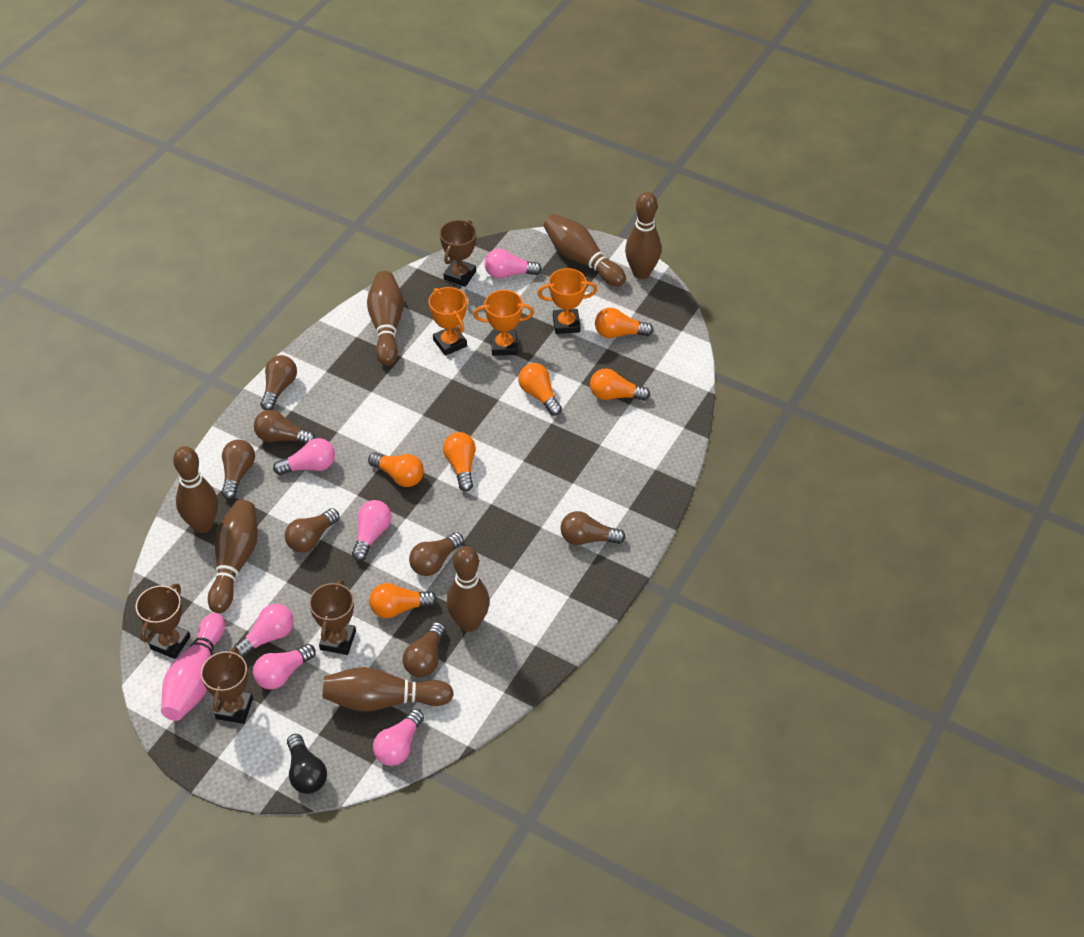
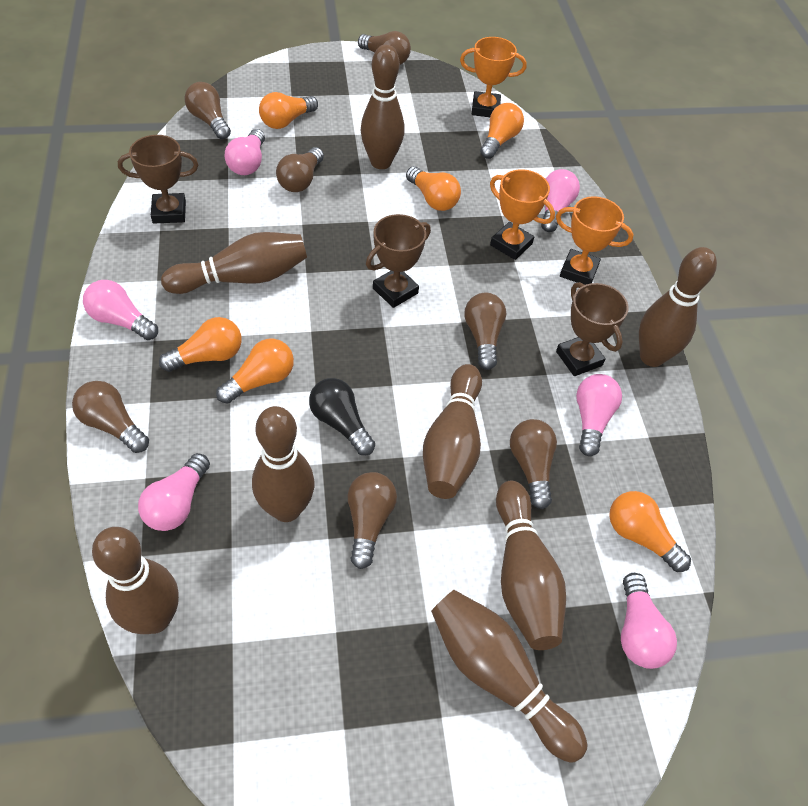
brown bowling pin: [173,446,218,533] [208,500,258,613] [322,667,454,712] [367,271,404,366] [447,546,490,632] [544,214,626,287] [625,192,661,279] = 7 -> [92,527,179,634] [161,232,307,294] [252,406,315,522] [361,44,405,169] [423,364,482,499] [431,590,587,762] [496,481,566,650] [639,247,717,367] = 8
brown trophy: [136,584,190,659] [201,647,253,724] [309,580,356,655] [440,220,477,287] = 4 -> [118,135,198,223] [366,214,431,308] [556,282,629,376] = 3
pink bowling pin: [161,613,225,721] = 1 -> none = 0

